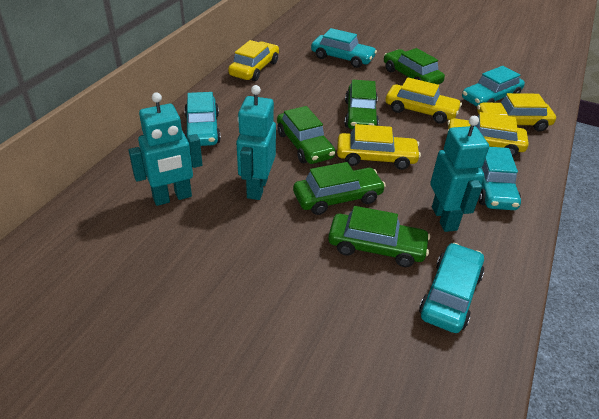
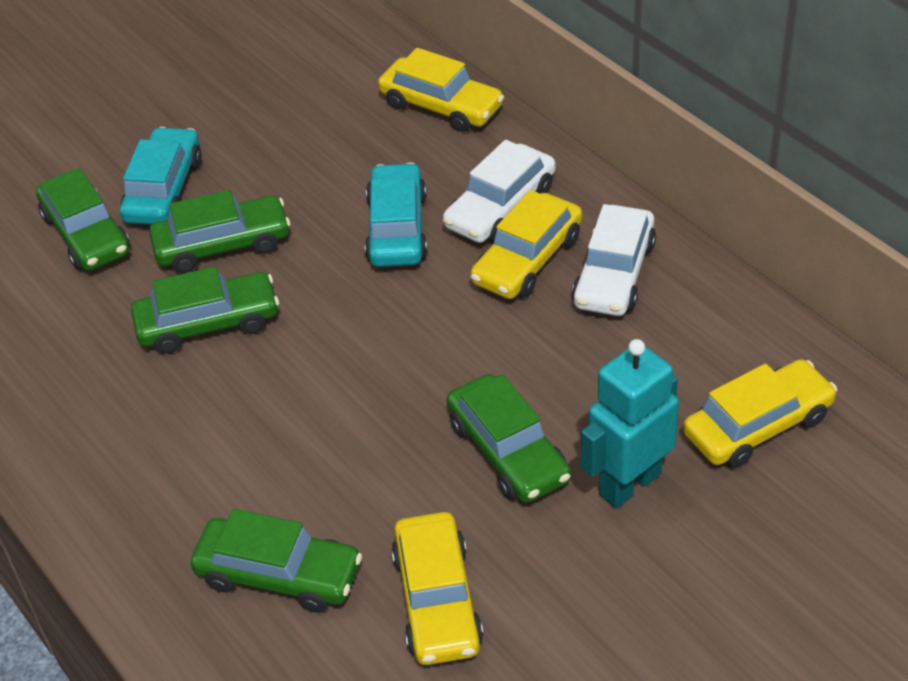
turquoise car: [184,92,221,146] [311,28,377,68] [419,243,484,333] [462,66,525,107] [478,147,521,210] = 5 -> [120,127,202,225] [365,163,427,267] = 2
turquoise robot: [128,92,202,206] [236,85,276,200] [430,116,489,232] = 3 -> [581,339,679,508] = 1
white car: none = 0 -> [443,140,556,243] [572,204,656,316] = 2
yellow car: [228,40,279,81] [337,124,421,170] [386,77,462,124] [447,112,529,157] [477,93,556,132] = 5 -> [378,48,504,132] [391,512,483,665] [470,190,582,299] [683,359,837,468] = 4

